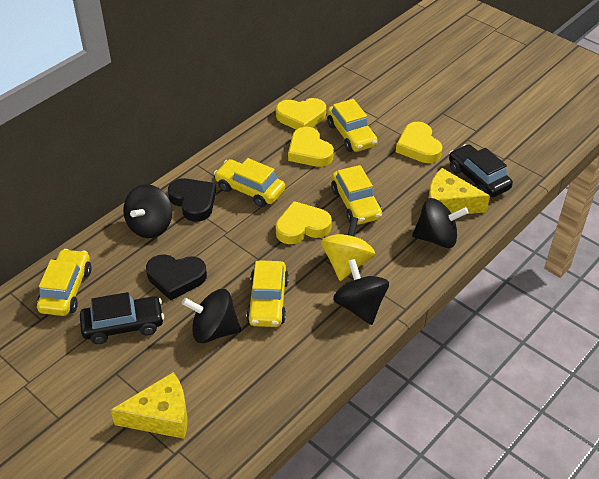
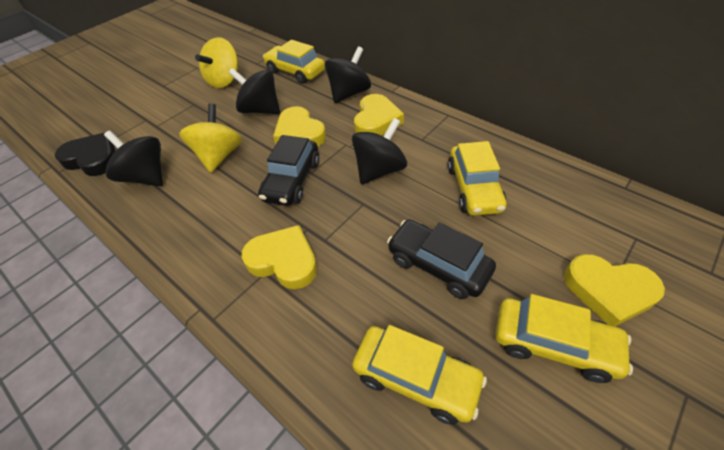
black heart: [146,254,207,300] [168,178,216,222] = 2 -> [55,132,115,176] = 1
yellow car: [37,249,92,316] [214,158,285,207] [246,260,289,327] [327,99,378,152] [331,165,382,224] = 5 -> [263,40,325,84] [352,325,487,425] [447,141,507,216] [496,294,633,383] = 4
yellow cheese: [111,372,188,439] [428,168,490,214] = 2 -> none = 0
yellow spinning top: [321,217,375,281] = 1 -> [179,104,242,173] [195,37,238,88] = 2

